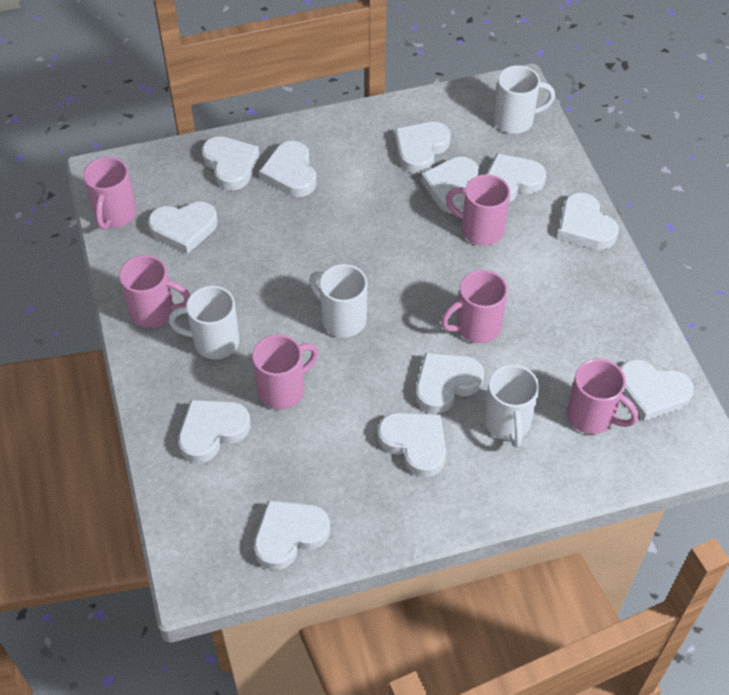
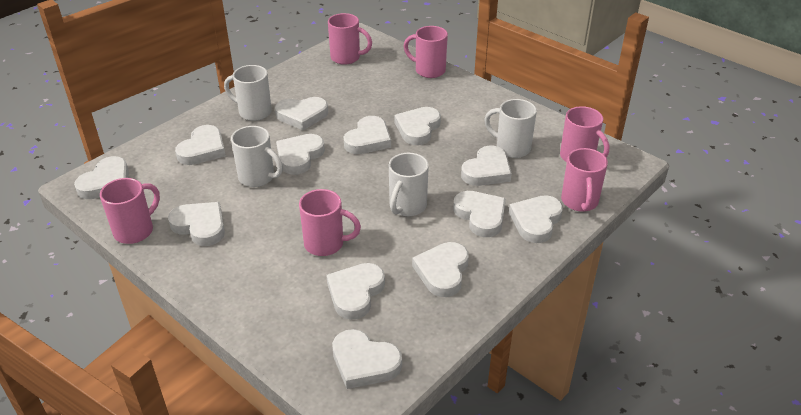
white heart: [148,201,218,254] [178,400,251,463] [202,136,259,190] [254,500,330,570] [259,141,316,197] [377,412,446,477] [395,122,451,174] [416,353,484,414] [421,157,479,213] [487,153,546,202] [558,192,619,250] [620,359,694,422] = 12 -> [74,156,129,199] [168,202,225,246] [175,125,226,165] [275,97,328,130] [276,134,325,175] [326,263,385,320] [332,329,402,389] [344,116,391,154] [395,107,441,145] [412,242,469,297] [453,191,506,237] [461,145,512,186] [509,195,563,243] = 13

